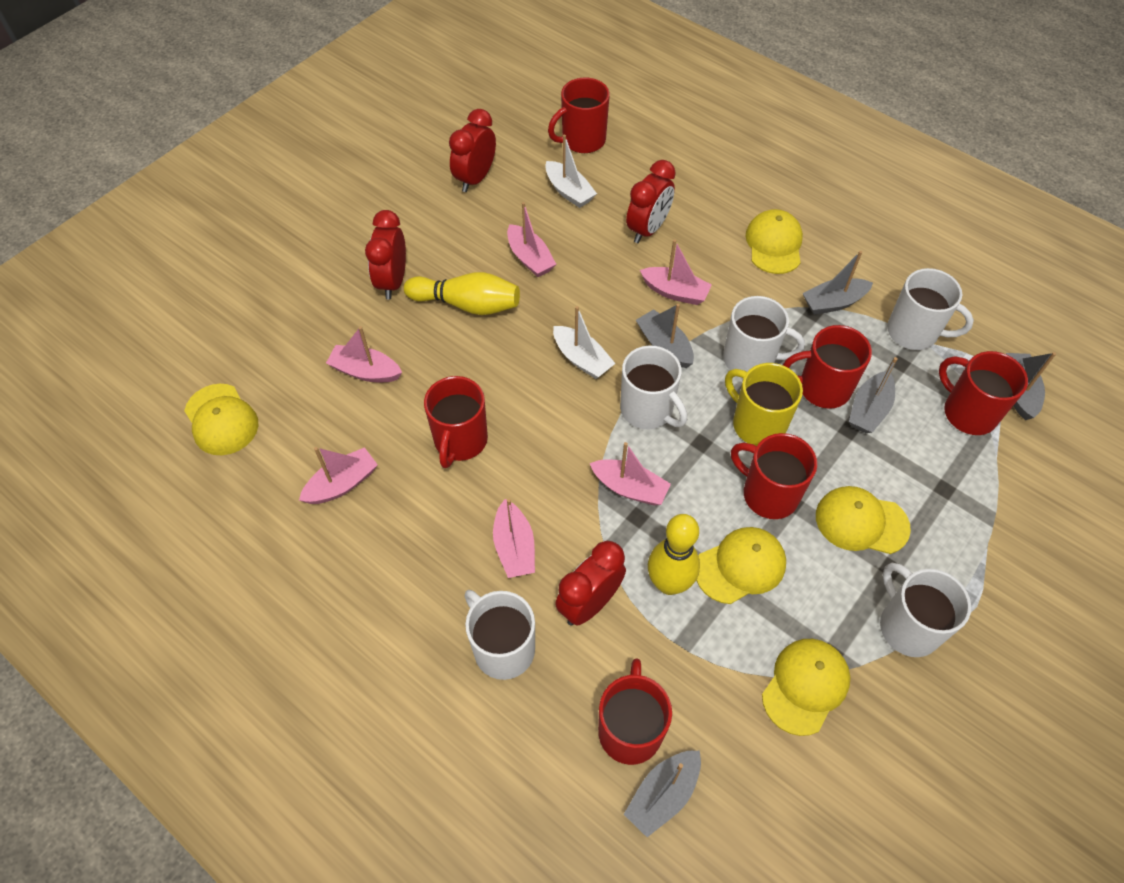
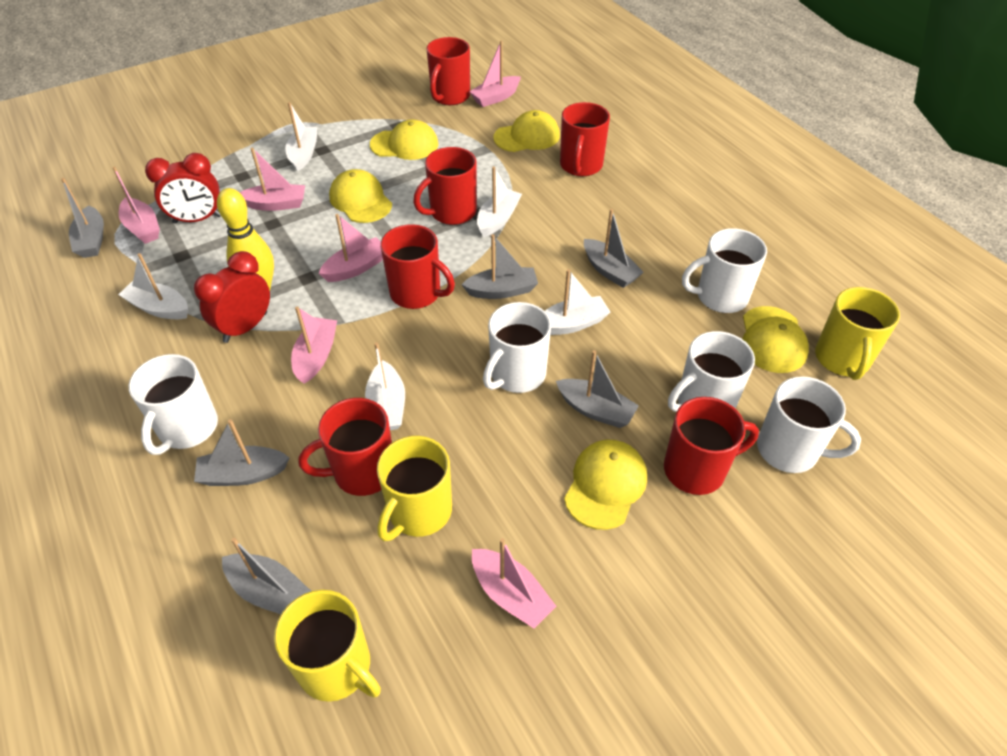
grey boat: [624,751,701,837] [636,304,694,368] [803,251,873,315] [849,357,898,433] [1006,352,1056,420] = 5 -> [61,178,104,258] [194,419,289,486] [222,538,311,614] [461,234,538,299] [556,350,639,428] [584,209,644,288] = 6
red clock: [365,210,406,300] [449,109,496,192] [555,541,626,625] [626,160,676,243] = 4 -> [145,153,221,224] [194,251,270,343] = 2
white boat: [545,135,597,208] [553,306,616,379] = 2 -> [118,253,188,319] [285,102,317,171] [365,342,405,430] [477,166,522,237] [545,269,610,335] = 5
yellow bowling pin: [404,272,520,315] [648,514,700,595] = 2 -> [217,188,274,290] = 1
yellow mug: [725,363,803,446] = 1 -> [274,590,381,702] [377,436,452,541] [815,287,900,380] = 3

